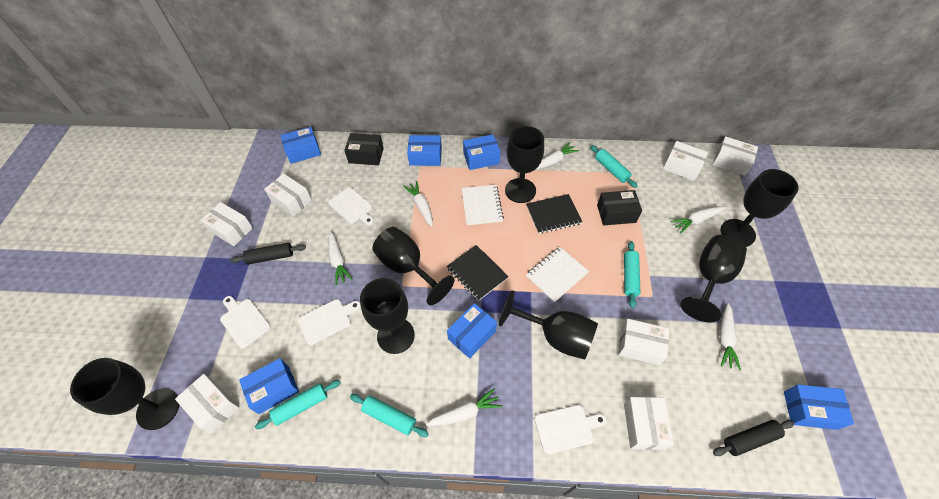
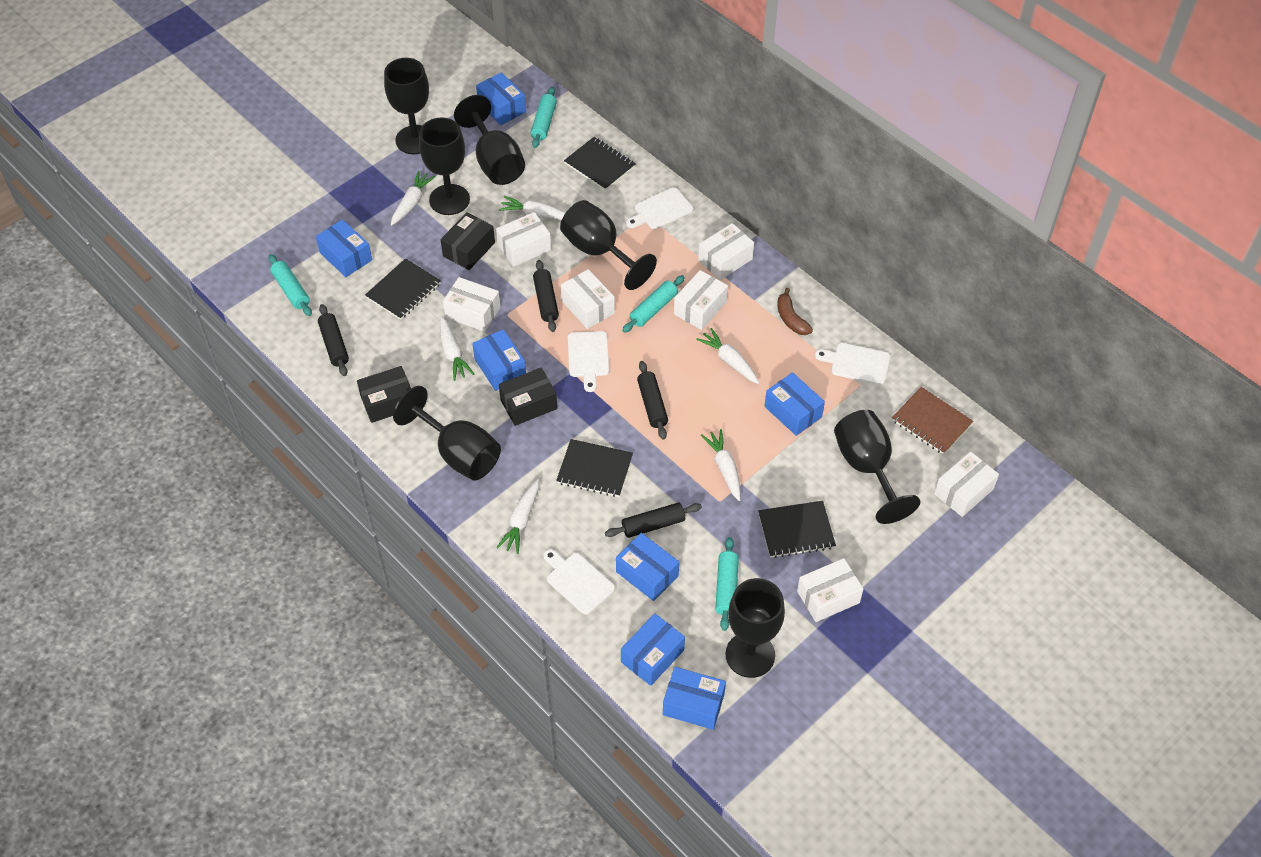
black box: [344,133,384,165] [597,190,642,225] = 2 -> [357,366,411,423] [440,212,495,270] [499,368,557,426] = 3
black notebook: [446,245,509,301] [526,194,582,234] = 2 -> [365,258,441,320] [556,439,633,497] [564,137,636,191] [758,501,836,558] = 4
black rolling pin: [230,243,306,265] [713,420,795,456] = 2 -> [318,304,349,376] [533,260,559,332] [605,503,702,538] [637,361,668,440] = 4
blue box: [239,358,299,414] [280,127,321,164] [407,135,442,166] [447,303,497,359] [463,134,500,170] [784,384,854,430] = 6 -> [316,219,372,277] [472,329,526,391] [476,72,526,125] [616,533,679,601] [621,614,685,686] [663,667,726,730] [765,372,825,436] = 7
brown banana: none = 0 -> [777,288,813,335] = 1
brown notebook: none = 0 -> [892,387,974,455] = 1
white notebook: [461,185,504,225] [526,247,589,302] = 2 -> none = 0

